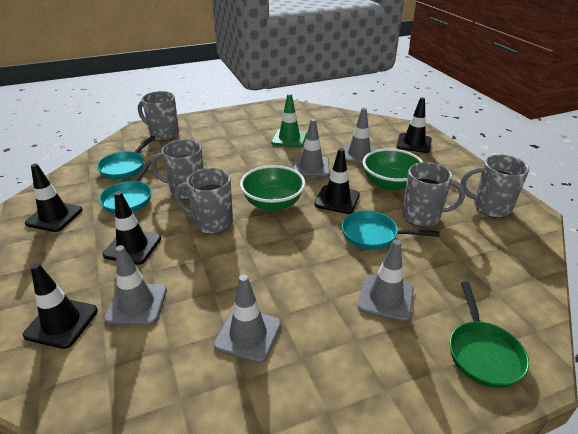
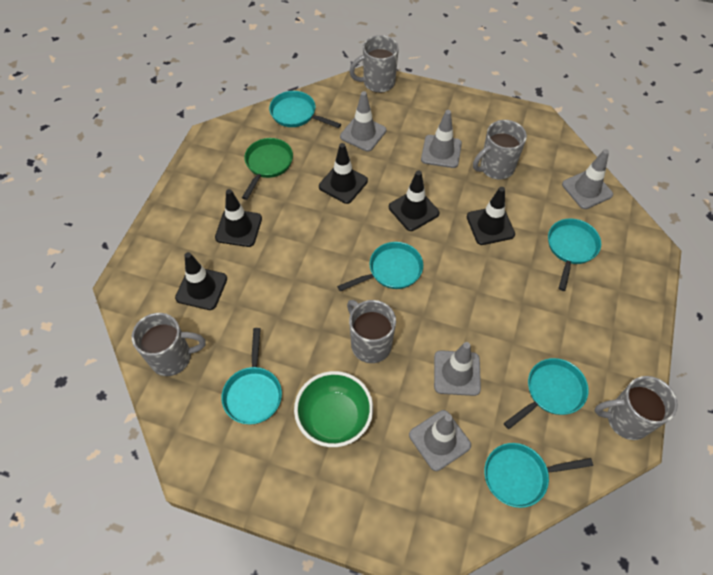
green bowl: [240,165,306,211] [363,148,423,191] = 2 -> [294,371,373,447] = 1
green traffic cone: [271,93,307,148] = 1 -> none = 0
turquoise pan: [97,136,156,179] [99,160,152,214] [342,211,440,250] = 3 -> [221,328,282,425] [269,91,341,128] [337,242,423,291] [484,443,593,508] [504,358,588,429] [548,218,601,291] = 6

